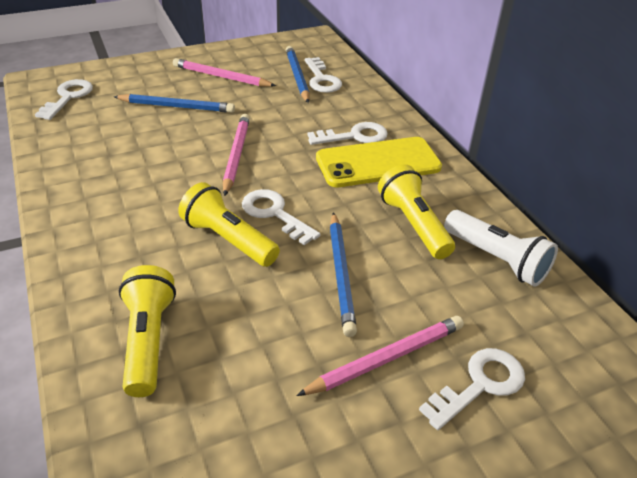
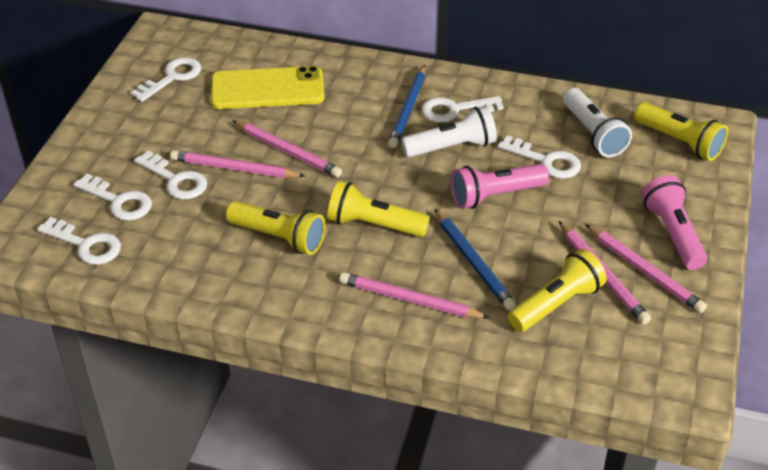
blue pencil: [114,94,235,113] [286,46,310,103] [330,212,357,337] = 3 -> [388,65,426,148] [435,209,516,310] = 2
pink flashlight: none = 0 -> [451,164,549,209] [642,175,707,270] = 2
pink pencil: [173,58,276,87] [223,114,250,196] [296,316,464,396] = 3 -> [170,150,306,178] [232,120,342,178] [339,272,490,319] [559,221,651,324] [585,224,707,313] = 5
white flashlight: [444,210,558,286] = 1 -> [401,106,497,158] [563,88,632,157] = 2
white key: [35,79,93,120] [242,189,320,245] [305,57,342,93] [307,122,388,145] [419,348,525,430] = 5 -> [37,217,121,265] [73,174,152,221] [131,57,201,102] [134,150,207,199] [421,96,503,123] [498,135,581,179] = 6
yellow flashlight: [119,265,176,397] [178,182,280,267] [378,165,455,259] = 3 -> [226,201,326,255] [327,181,430,237] [508,249,607,332] [634,102,728,161] = 4

